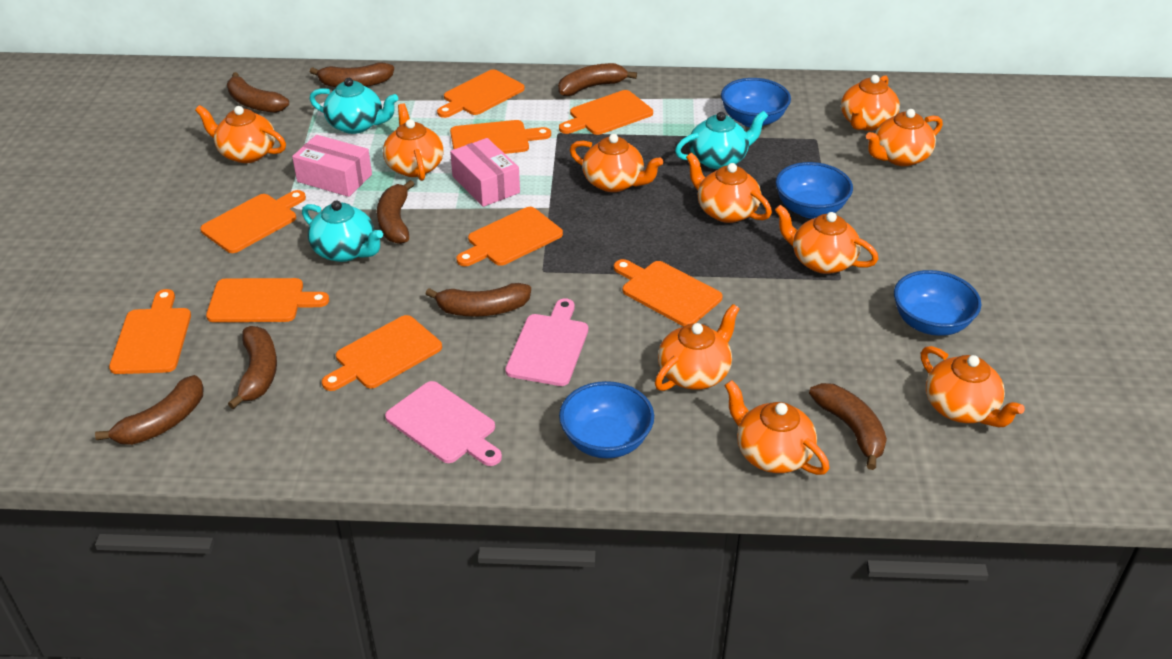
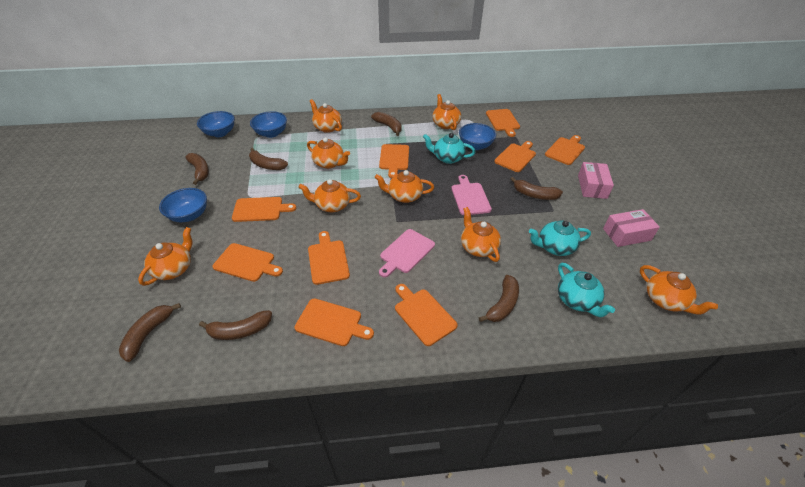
brown banana: [95,375,204,445] [227,72,289,113] [228,326,277,409] [310,63,394,87] [377,180,415,244] [426,283,531,317] [558,63,637,96] [809,383,887,470] = 8 -> [119,303,181,362] [185,153,209,185] [199,310,272,340] [249,148,288,170] [371,112,402,136] [479,275,519,322] [510,177,563,200] = 7
orange teapot: [195,105,286,163] [383,103,444,181] [570,134,663,192] [655,304,740,391] [686,153,772,223] [724,380,829,475] [775,205,878,274] [841,75,900,131] [866,109,943,166] [921,346,1025,427] = 10 -> [138,227,192,286] [298,179,361,212] [307,137,350,169] [310,99,342,133] [375,170,434,203] [432,94,461,130] [461,207,501,262] [640,265,718,315] = 8

